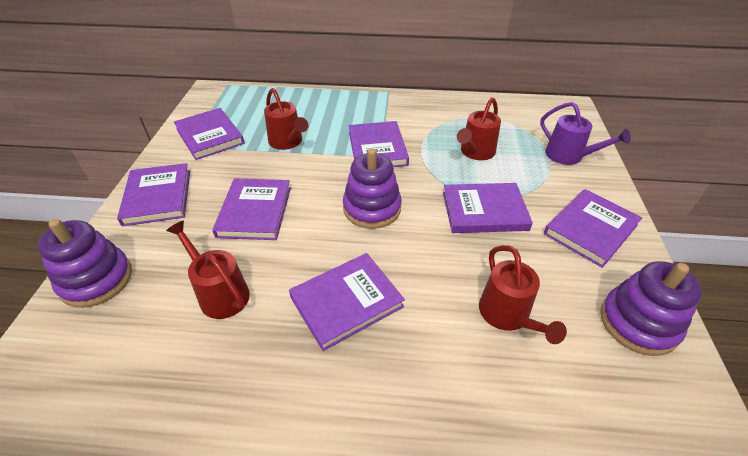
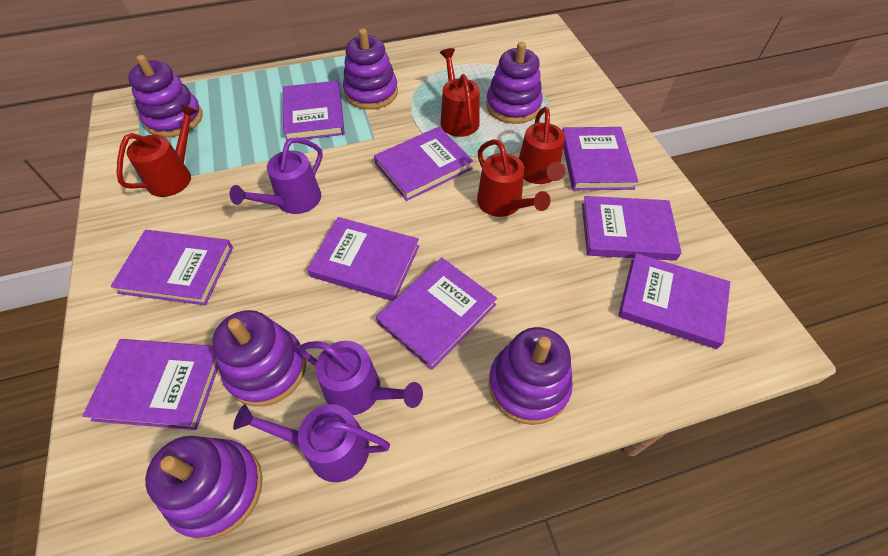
purple book: [117,163,190,226] [174,108,244,160] [212,178,291,240] [289,253,405,351] [349,121,409,167] [443,183,533,233] [544,189,642,268] = 7 -> [82,339,218,430] [110,230,233,305] [283,81,345,141] [307,217,419,301] [374,126,473,201] [376,258,497,370] [562,127,639,190] [582,196,682,261] [618,253,730,349] = 9
purple stacking toy: [37,219,132,308] [343,148,402,229] [600,261,702,356] = 3 -> [128,55,203,137] [145,436,263,540] [212,310,306,407] [343,28,398,110] [486,42,543,124] [488,327,573,425] = 6
purple watering can: [540,102,631,165] = 1 -> [230,138,323,214] [233,404,390,482] [298,341,423,415] = 3

